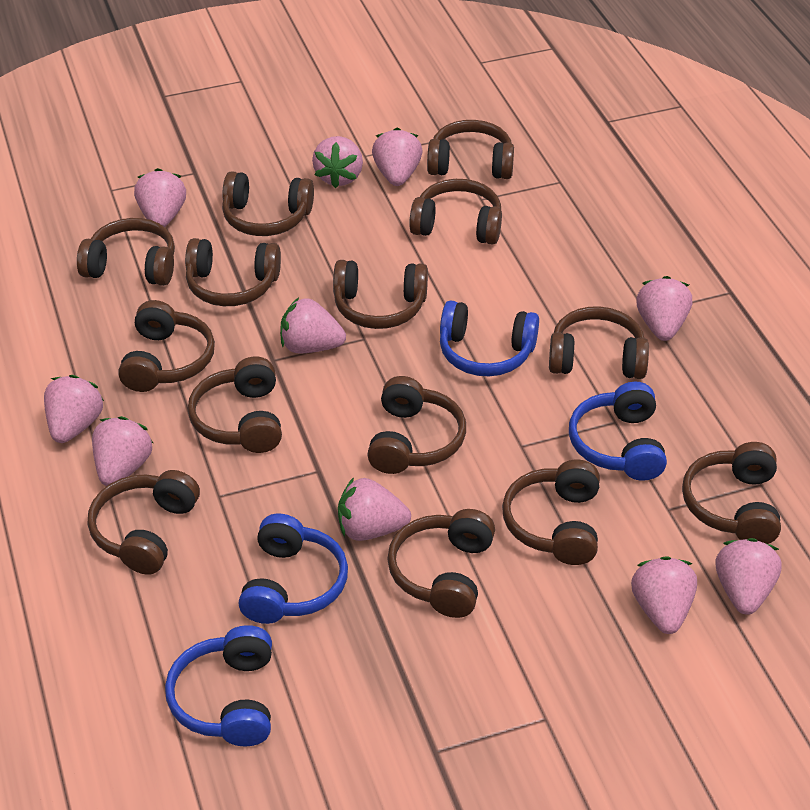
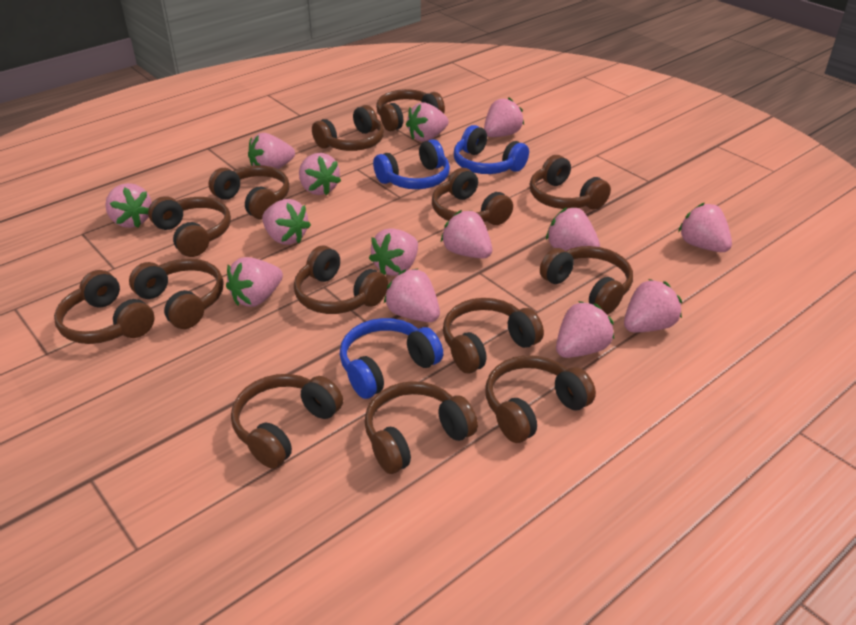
blue headphones: [165,625,272,746] [239,514,348,624] [440,300,539,376] [569,382,667,481] = 4 -> [340,318,443,399] [373,139,450,189] [454,125,529,174] = 3
pink strawberry: [44,375,104,443] [92,416,153,486] [134,168,186,227] [280,297,346,354] [312,136,363,188] [338,477,411,541] [372,128,422,186] [631,556,697,634] [636,276,692,341] [715,538,781,615] = 10 -> [105,183,152,228] [226,257,283,307] [248,133,295,169] [262,199,311,245] [299,153,341,195] [369,228,418,276] [384,269,440,322] [406,102,449,142] [441,210,492,258] [484,97,524,137] [546,207,600,251] [556,301,614,358] [624,279,682,332] [678,203,732,252] = 14

